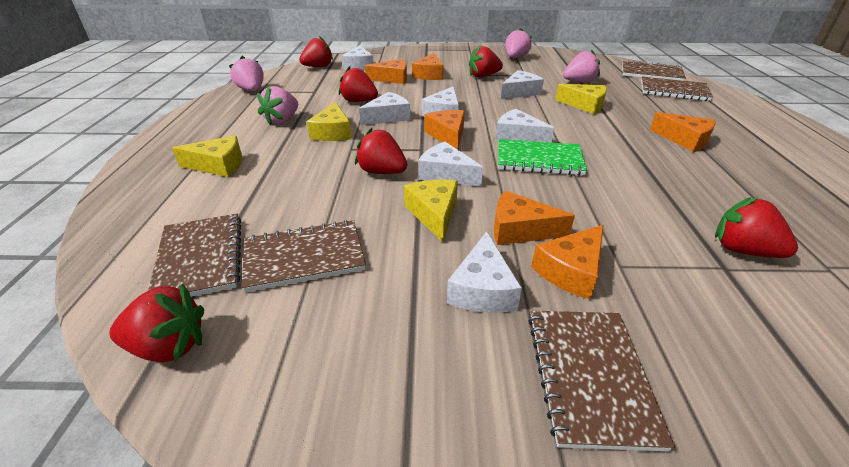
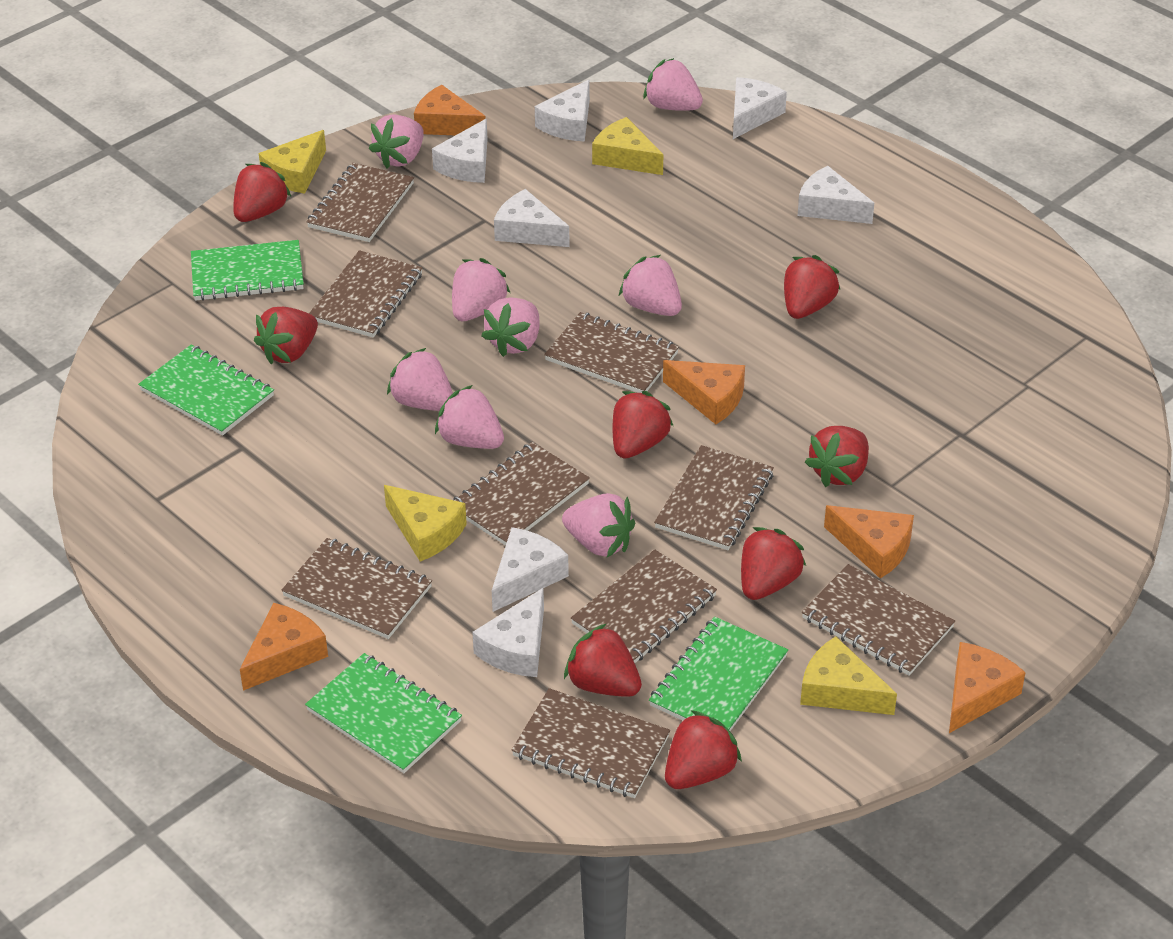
brown notebook: [148,213,241,297] [241,220,366,292] [529,311,675,452] [622,60,686,81] [641,77,713,101] = 5 -> [281,538,432,639] [306,163,414,242] [309,250,422,338] [453,442,590,546] [512,688,670,798] [544,312,679,393] [571,549,717,663] [654,445,774,550] [802,564,955,676] = 9
green notebook: [498,139,587,175] = 1 -> [138,345,274,436] [191,240,304,301] [305,653,462,773] [649,617,788,731] = 4
orange cheese: [365,59,407,84] [412,53,444,80] [425,110,465,149] [494,191,575,245] [531,225,603,299] [650,112,716,152] = 6 -> [240,603,328,691] [414,85,486,135] [663,360,745,424] [824,505,914,579] [949,642,1026,733] = 5
pink strawberry: [229,56,264,91] [257,86,298,126] [505,28,532,58] [563,49,600,83] = 4 -> [369,114,424,168] [387,348,453,411] [435,385,504,449] [452,258,510,321] [481,297,540,357] [562,493,635,557] [619,255,682,316] [643,58,703,111] = 8
red strawberry: [109,283,204,363] [299,36,333,67] [339,66,378,102] [355,128,407,174] [469,45,503,78] [715,197,798,258] = 6 -> [233,162,291,222] [254,307,318,364] [564,623,642,697] [613,391,673,459] [665,710,742,789] [741,527,806,600] [784,255,841,319] [805,426,869,487] = 8

